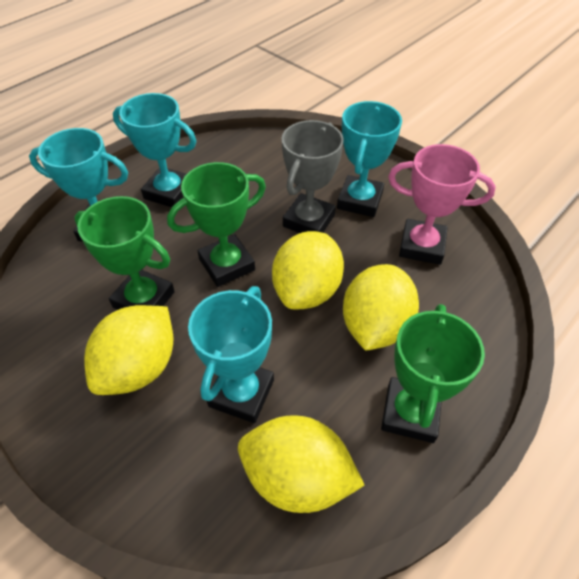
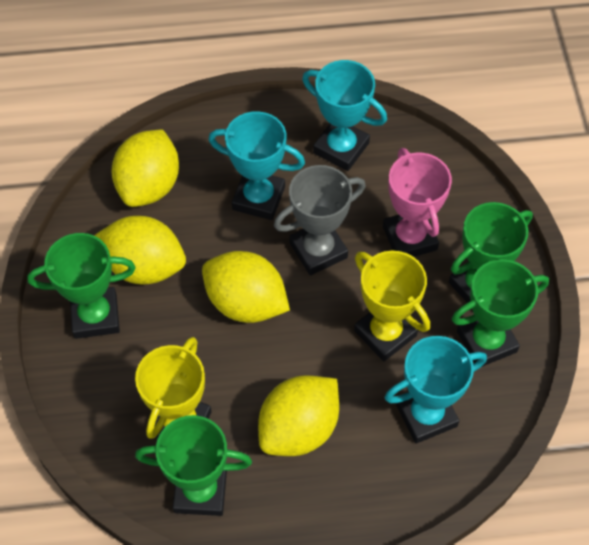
green trophy: [74,196,175,310] [167,162,266,287] [381,304,485,443] = 3 -> [27,233,136,339] [135,415,252,516] [449,202,533,303] [451,259,549,367] = 4
turquoise trophy: [29,128,128,242] [113,93,196,207] [188,286,274,423] [337,101,402,217] = 4 -> [208,111,305,220] [302,60,387,171] [385,336,487,444] = 3
yellow trophy: none = 0 -> [135,337,212,439] [354,251,430,361] = 2

